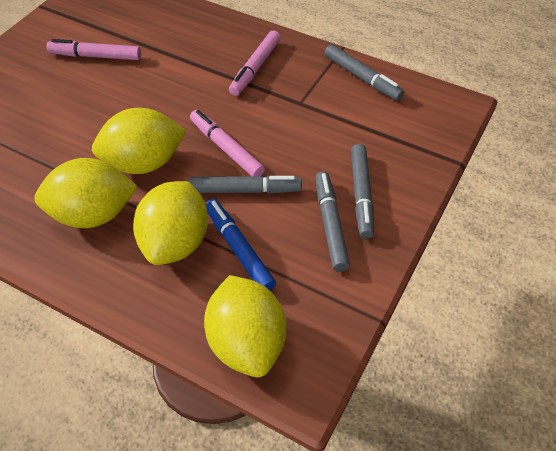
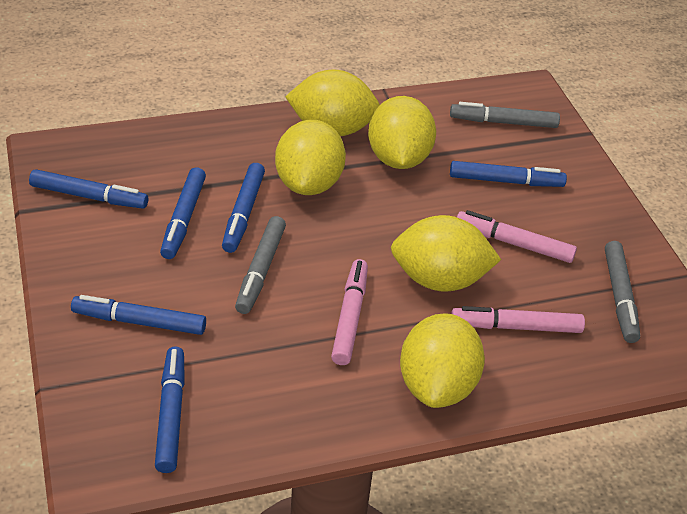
blue marker: [206,199,276,290] = 1 -> [29,169,148,209] [71,295,206,335] [155,347,185,473] [160,167,206,259] [222,163,265,253] [450,161,567,187] = 6
grey marker: [189,175,302,194] [315,171,350,272] [324,45,404,101] [351,144,374,239] = 4 -> [235,216,286,314] [450,102,560,128] [605,241,640,343] = 3
yellow lemon: [34,158,138,228] [92,108,187,174] [133,181,208,265] [204,275,286,377] = 4 -> [275,120,346,195] [285,69,380,136] [368,96,436,169] [391,215,501,292] [400,313,485,408] = 5

